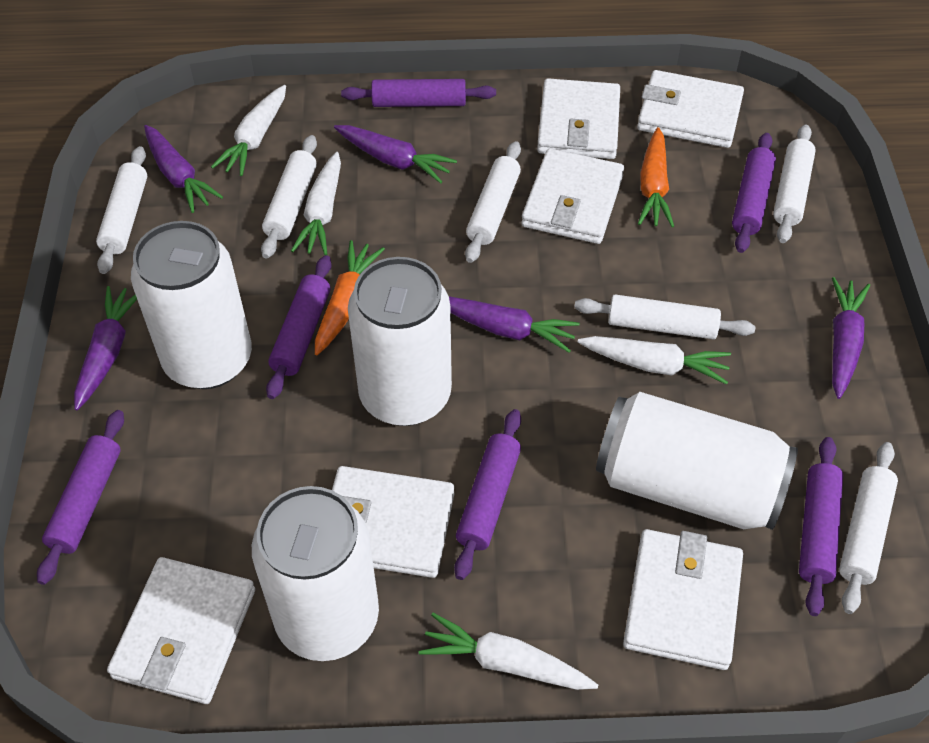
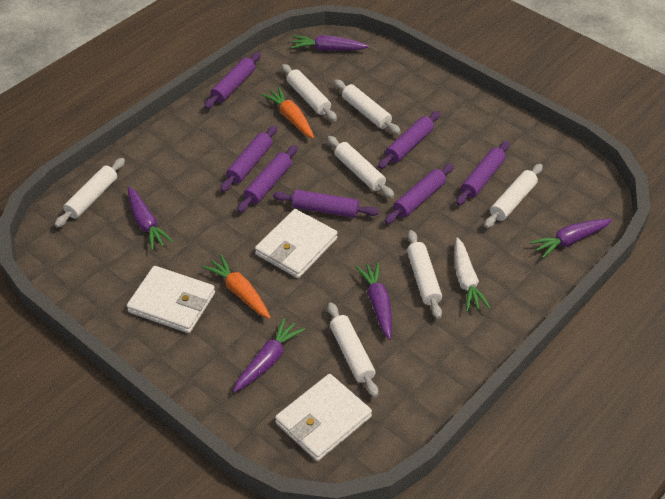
purple rolling pin: [37,410,124,585] [266,255,332,399] [341,79,496,107] [454,409,521,580] [732,133,776,253] [799,437,843,616] = 6 -> [204,52,261,109] [220,125,277,192] [237,145,298,213] [273,190,379,218] [378,111,440,169] [385,163,454,224] [456,141,510,205] = 7
white can: [131,221,252,389] [252,486,379,661] [348,257,452,426] [596,392,798,530] = 4 -> none = 0
white carrot: [211,85,286,176] [291,152,341,255] [419,613,598,690] [578,336,731,385] = 4 -> [455,237,491,312] = 1
white rolling pin: [96,146,147,274] [261,135,317,259] [465,141,521,263] [574,294,755,339] [773,124,816,243] [839,442,898,614] = 6 -> [55,158,125,228] [282,64,337,121] [327,136,394,198] [328,302,378,398] [334,79,401,134] [407,230,442,319] [484,164,543,228] = 7
white wallet: [107,557,255,704] [332,466,454,578] [521,148,624,244] [537,78,620,159] [623,529,743,670] [637,70,744,148] = 6 -> [127,266,215,333] [255,209,338,278] [275,374,372,461] = 3

